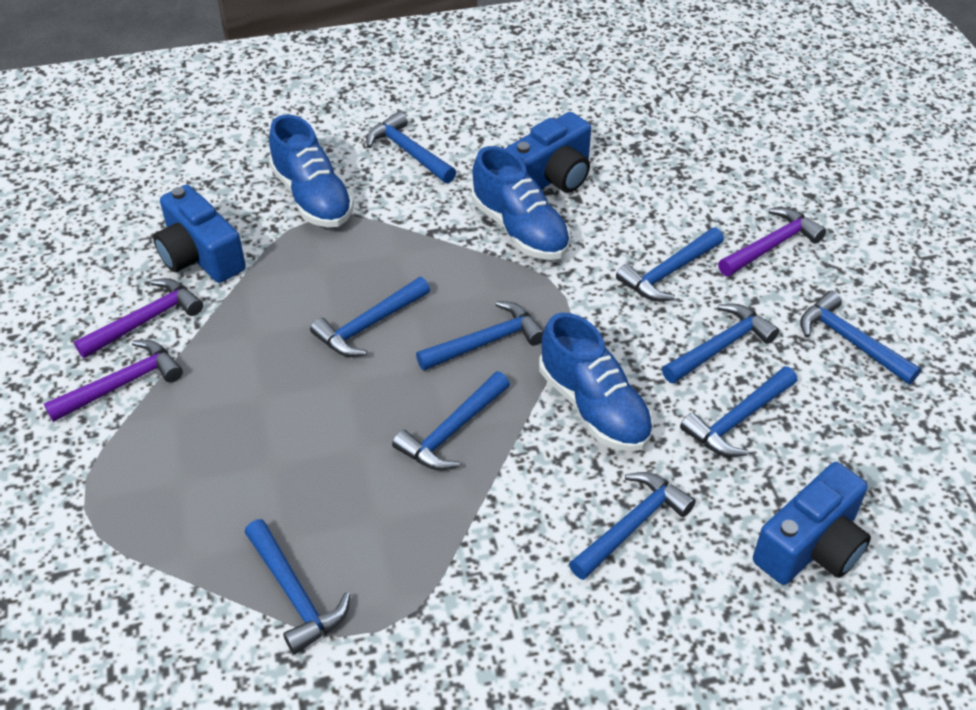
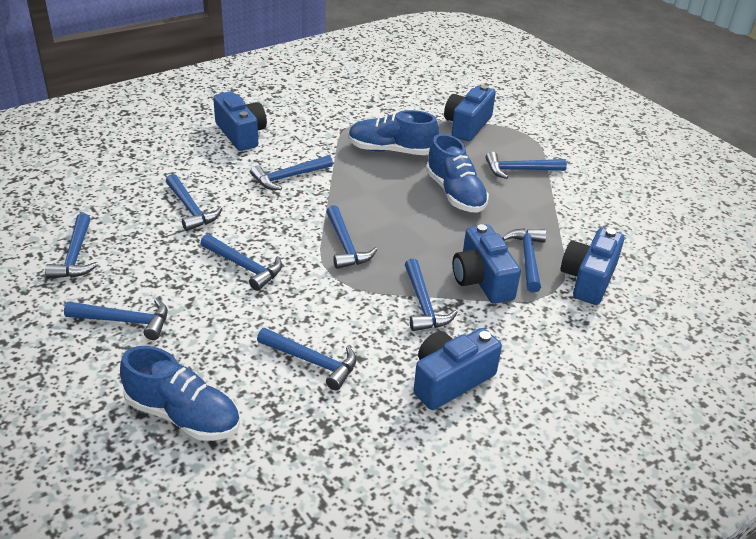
blue camera: [153,185,246,283] [505,112,591,193] [753,462,871,585] = 3 -> [213,91,267,151] [413,328,502,410] [444,85,496,141] [453,224,521,304] [561,228,624,305] = 5
purple hammer: [44,340,183,422] [74,278,203,358] [718,208,826,277] = 3 -> none = 0

